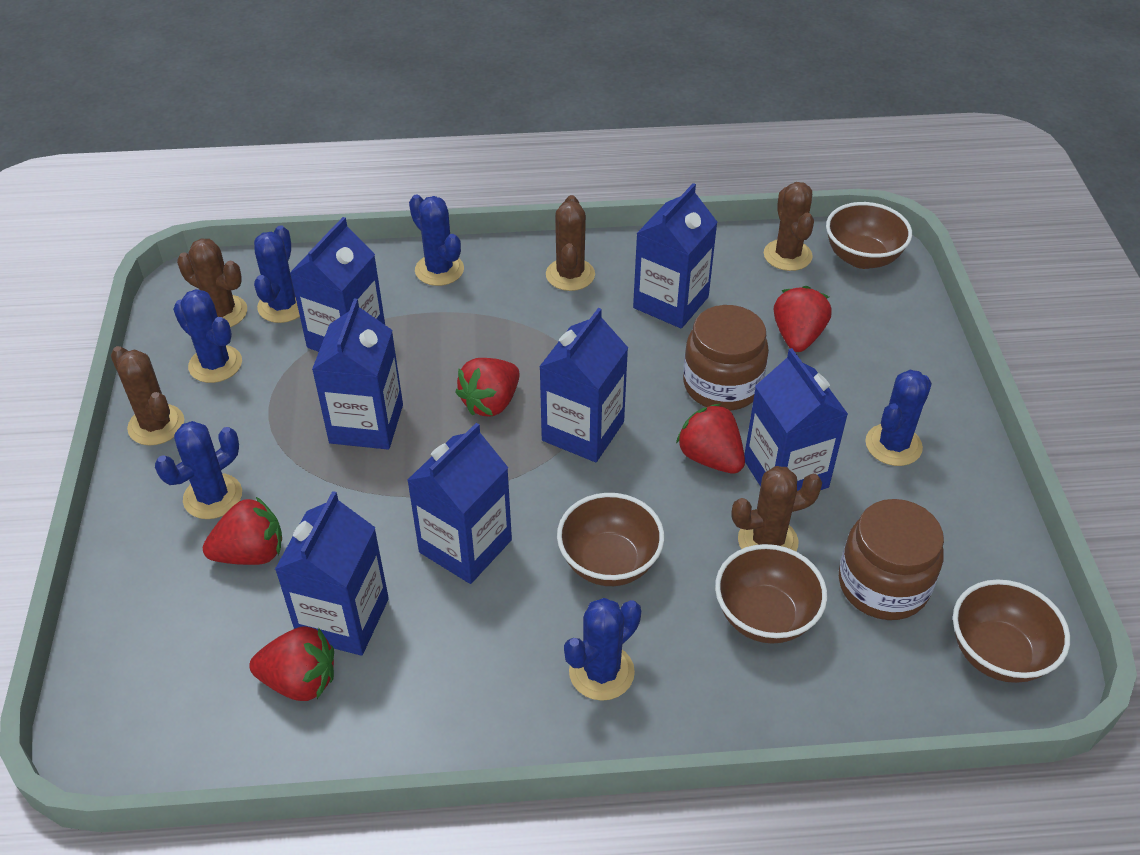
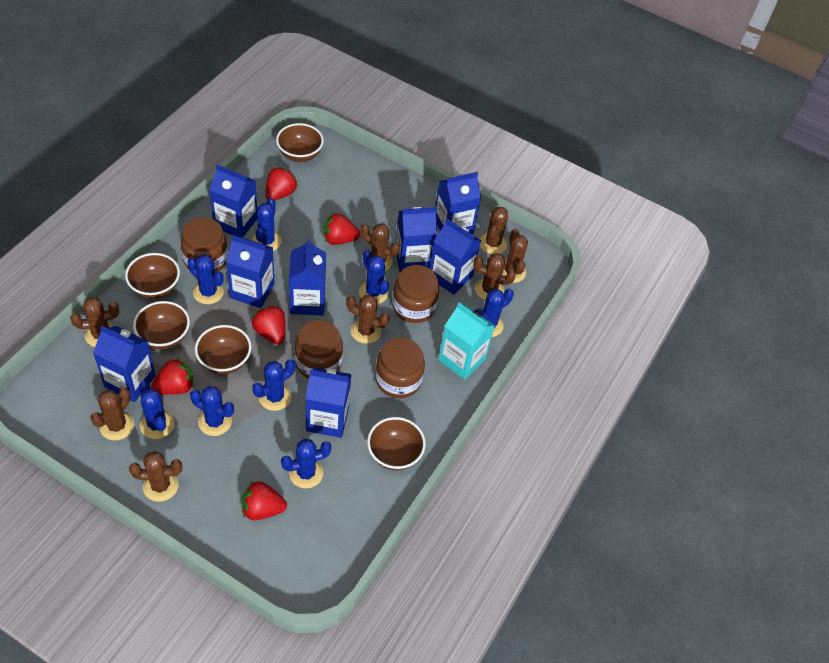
blue cactus: [155,421,242,519] [173,289,242,383] [254,225,300,323] [409,195,464,286] [564,598,641,701] [865,370,932,466] = 6 -> [139,381,174,439] [188,254,224,304] [190,386,234,436] [252,198,282,251] [252,359,295,411] [281,439,332,488] [359,250,389,304] [476,289,514,337] = 8
blue carton: [275,491,389,656] [290,217,385,352] [312,298,403,449] [407,423,512,584] [539,308,628,462] [633,183,718,328] [744,348,848,491] = 7 -> [93,325,156,402] [209,165,257,238] [226,235,275,308] [289,238,326,316] [306,367,351,438] [395,207,437,272] [430,219,481,295] [435,172,481,234] = 8
brown bowl: [557,493,664,586] [715,544,827,644] [826,202,912,269] [953,579,1070,683] = 4 -> [125,253,180,299] [133,301,190,349] [195,325,251,374] [276,123,324,162] [367,417,426,471] = 5
brown cactus: [111,346,184,445] [177,238,247,327] [546,195,595,291] [731,466,822,551] [764,182,814,271] = 5 -> [70,297,119,347] [90,388,134,441] [129,451,182,502] [346,295,389,344] [360,223,400,271] [473,253,516,300] [480,207,508,254] [502,229,528,283] = 8
brown jar: [683,305,769,411] [839,499,944,620] = 2 -> [181,217,228,273] [295,320,343,379] [375,337,425,398] [392,265,439,323] = 4
turquoise carton: none = 0 -> [438,302,495,380] = 1

